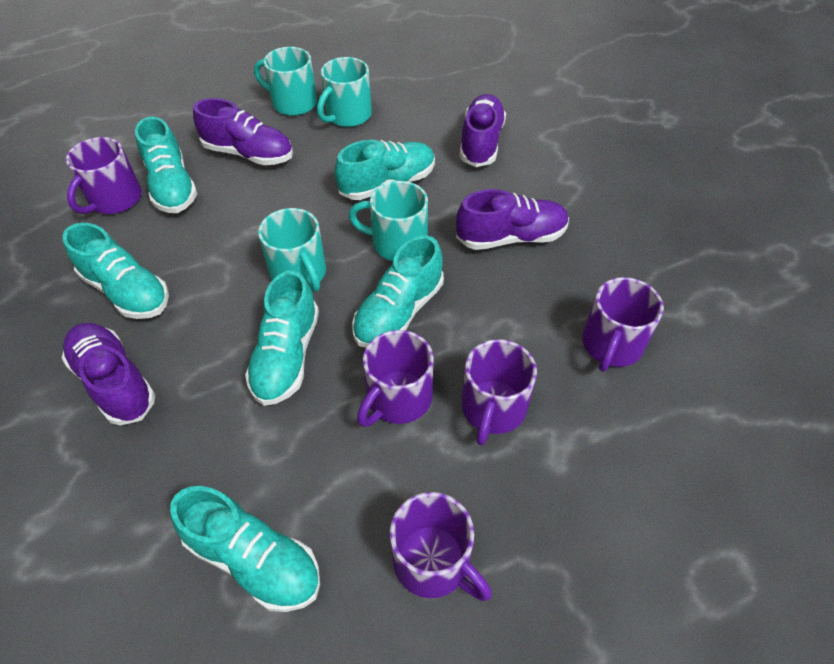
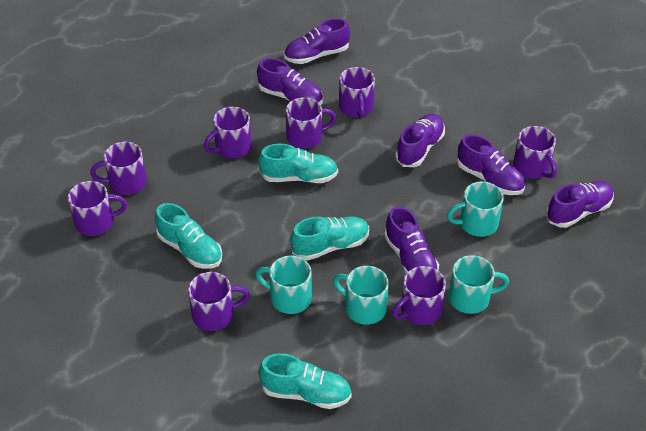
purple mug: [66,137,142,214] [357,330,434,427] [390,492,492,601] [461,339,537,445] [582,277,664,372] = 5 -> [68,181,127,236] [90,142,147,195] [188,272,250,331] [204,107,252,158] [286,97,337,149] [339,67,375,118] [392,266,446,325] [513,126,557,179] = 8
purple shoe: [62,323,155,426] [193,98,293,165] [456,189,569,250] [460,94,506,167] = 4 -> [257,58,323,105] [284,18,350,64] [384,206,439,274] [395,114,445,167] [457,134,525,195] [546,181,614,228] = 6
turquoise shoe: [63,223,169,319] [135,116,197,213] [170,486,320,612] [245,270,319,406] [335,140,435,200] [352,235,444,348] = 6 -> [155,203,222,269] [258,144,338,183] [259,353,352,409] [290,216,369,261] = 4

